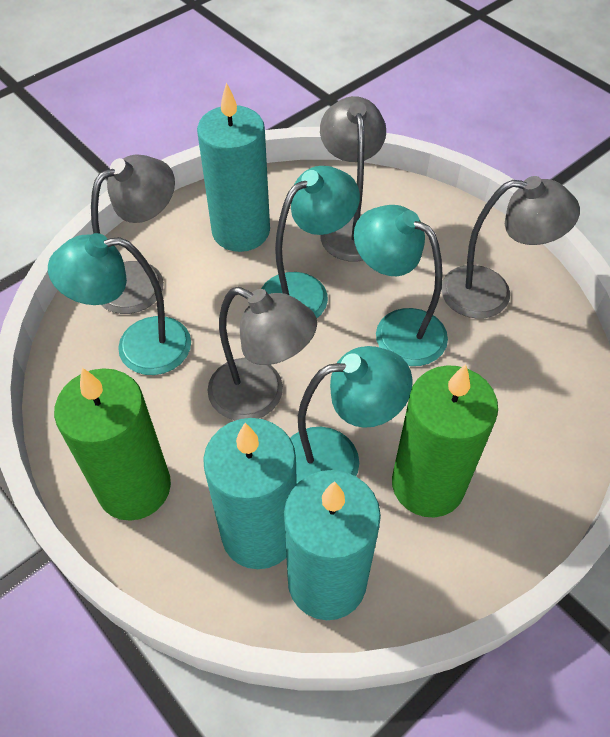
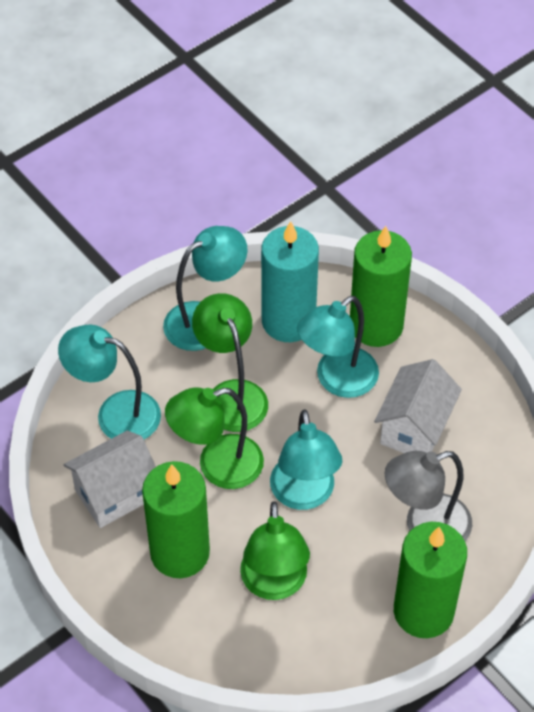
green candle: [54,368,171,521] [392,364,498,517] = 2 -> [142,461,210,578] [350,226,412,347] [394,522,467,638] = 3
green lamp: none = 0 -> [165,387,264,489] [192,293,268,432] [240,501,310,600] = 3
grey lamp: [91,155,175,314] [207,287,317,421] [320,96,386,262] [441,176,580,319] = 4 -> [384,451,472,541] = 1
turquoise candle: [197,83,270,252] [203,418,297,569] [284,470,381,620] = 3 -> [261,221,319,342] = 1
white house: none = 0 -> [64,430,156,528] [374,359,462,453] = 2

